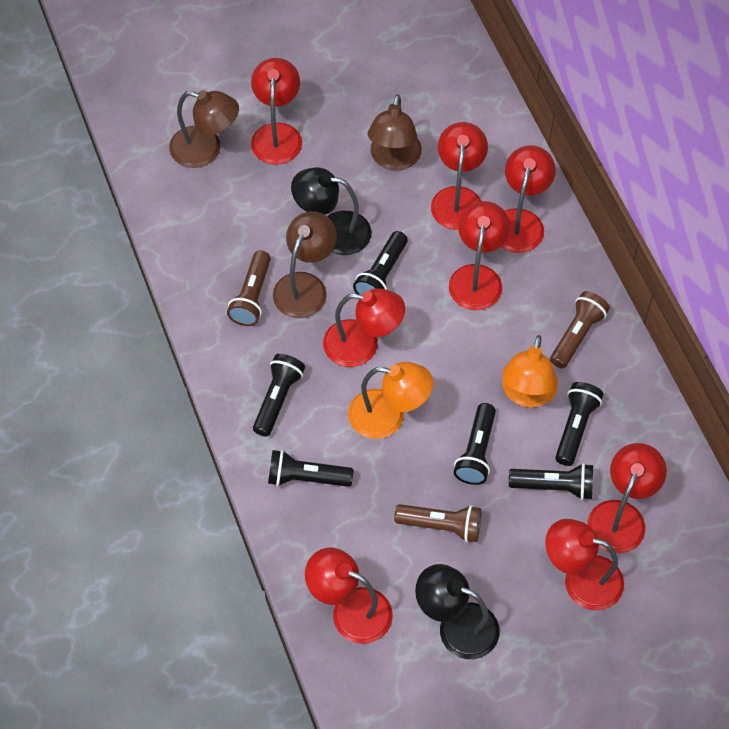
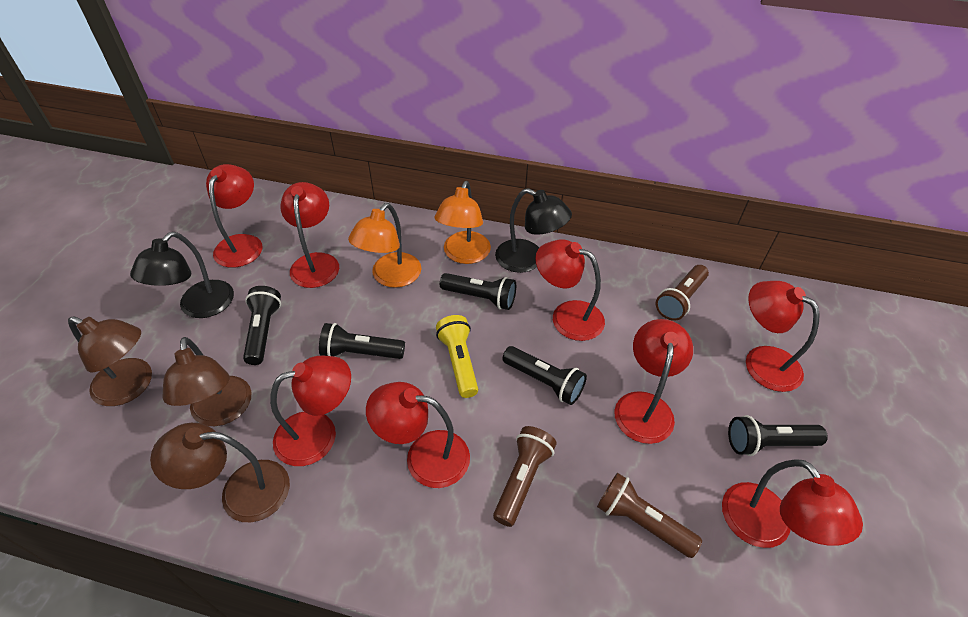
black flashlight: [253,354,305,437] [268,450,354,487] [353,231,408,295] [454,403,496,485] [509,463,593,500] [555,382,603,466] = 6 -> [243,286,281,365] [319,323,405,359] [440,273,516,310] [502,346,587,405] [728,415,828,456] = 5
yellow flashlight: none = 0 -> [436,315,478,398] = 1

